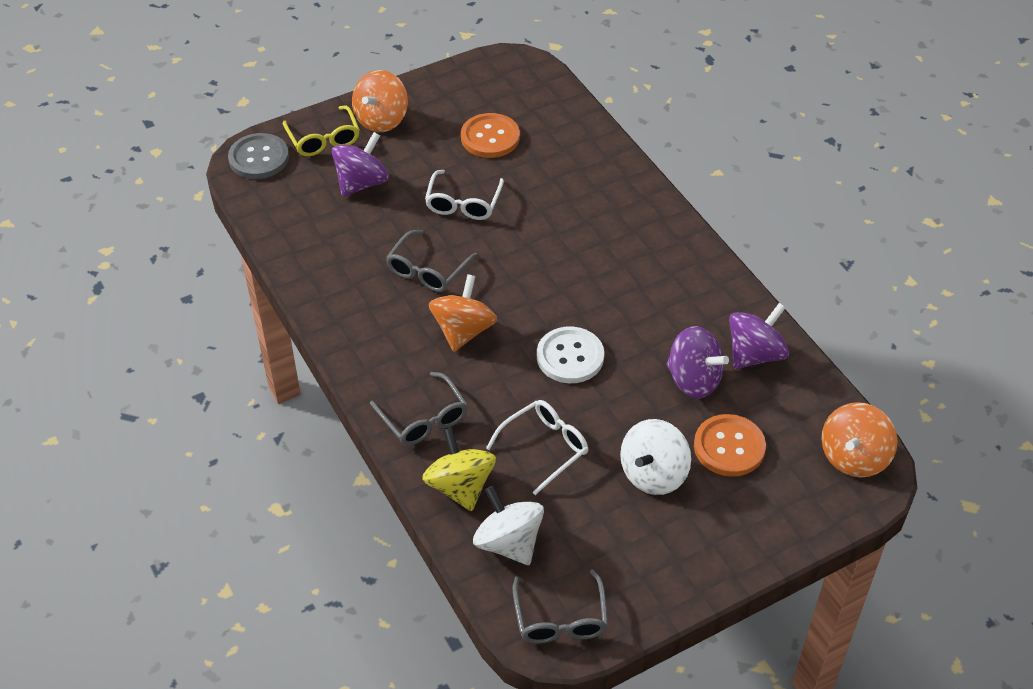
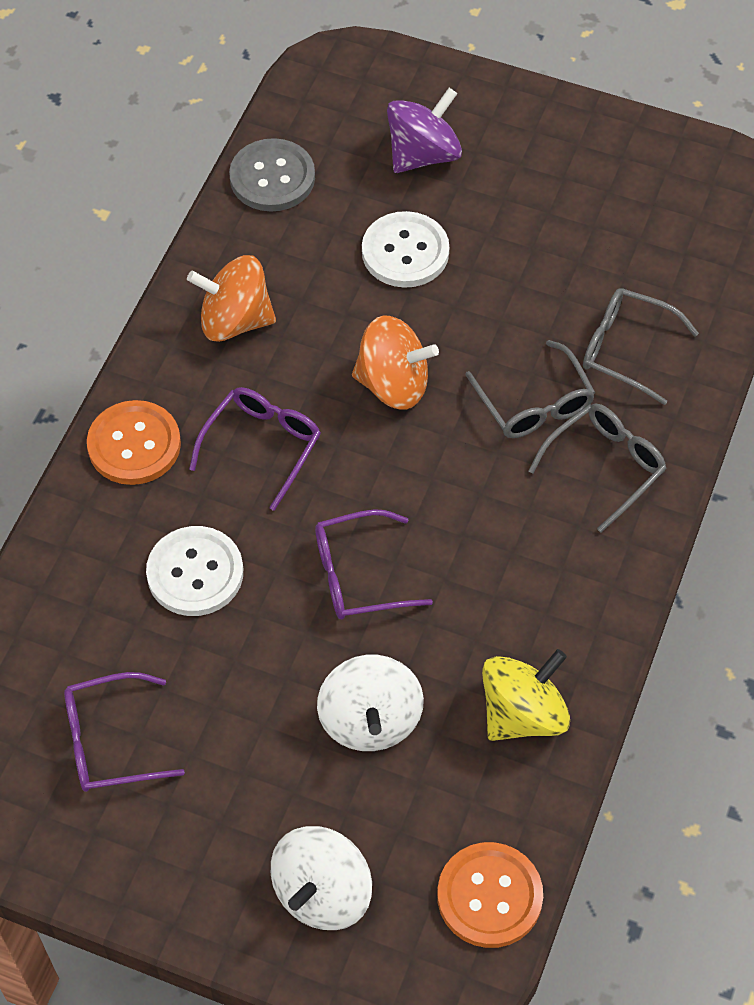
orange spinning top: [352,70,408,132] [429,274,497,352] [821,402,897,477] = 3 -> [187,255,276,342] [352,315,439,409] = 2
purple glasses: none = 0 -> [64,672,185,792] [189,387,321,511] [315,509,433,619] = 3
purple spinning top: [332,132,389,197] [667,326,729,398] [729,303,789,369] = 3 -> [387,88,462,173] = 1
white button: [537,326,604,383] = 1 -> [146,526,243,616] [362,211,449,288] = 2
white glasses: [425,170,504,220] [486,400,588,495] = 2 -> none = 0
yellow glasses: [283,105,360,156] = 1 -> none = 0

